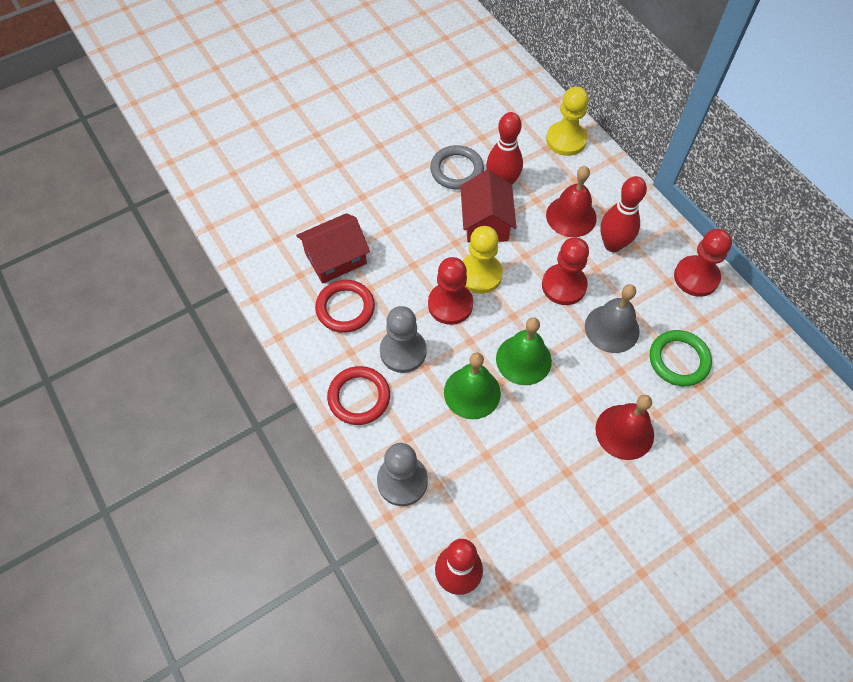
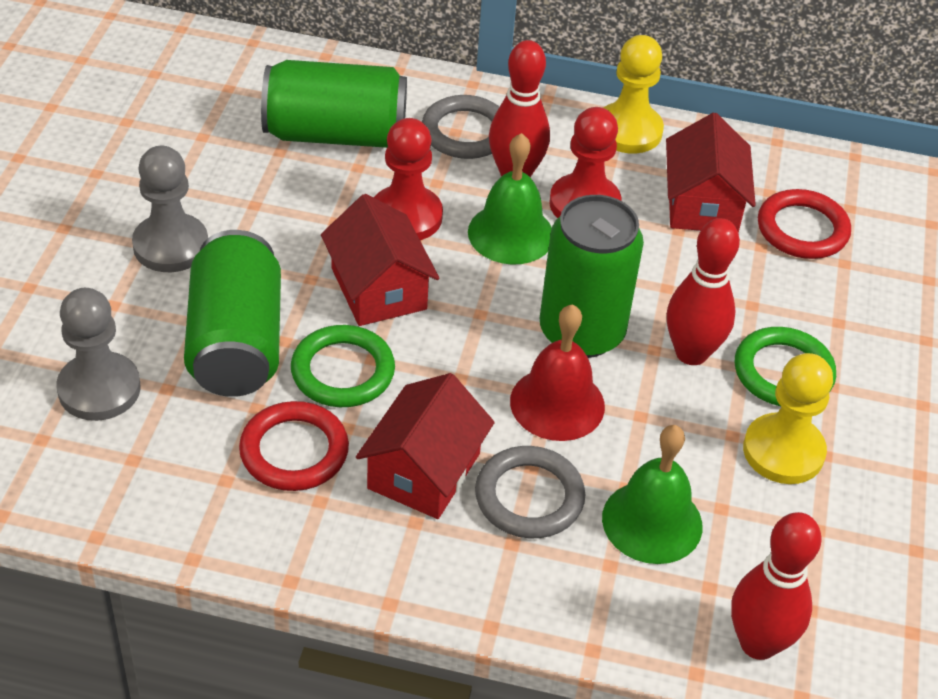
green can: none = 0 -> [184,230,281,397] [261,60,407,148] [540,195,644,358] = 3
green ring: [650,330,712,386] = 1 -> [291,325,395,407] [735,327,836,406] = 2
grey bell: [585,284,640,353] = 1 -> none = 0
grey ring: [430,145,484,190] = 1 -> [422,95,500,159] [475,446,585,538] = 2
red bell: [546,166,597,237] [595,395,654,460] = 2 -> [510,304,605,441] = 1
red house: [296,213,370,284] [460,169,517,243] = 2 -> [321,194,440,326] [356,373,495,519] [666,112,756,233] = 3
red pawn: [428,257,473,325] [542,237,589,305] [674,229,732,297] = 3 -> [374,118,443,240] [549,107,621,218] = 2

